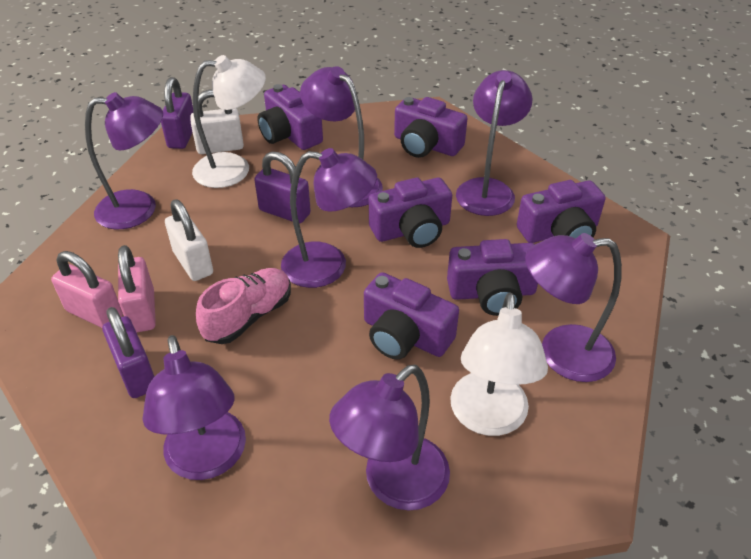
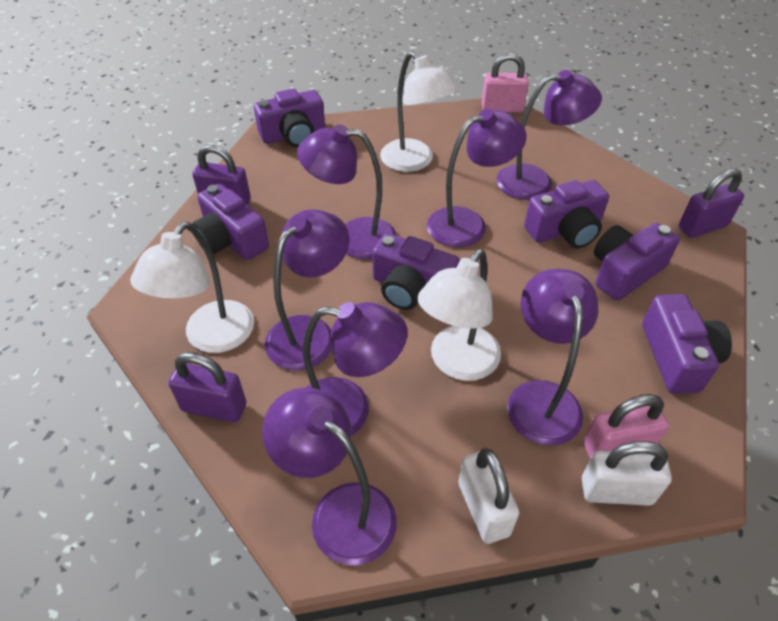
pink shoe: [196,268,291,344] = 1 -> none = 0
white lamp: [192,55,266,188] [450,293,548,436] = 2 -> [130,222,254,353] [380,51,457,172] [417,249,501,381] = 3

